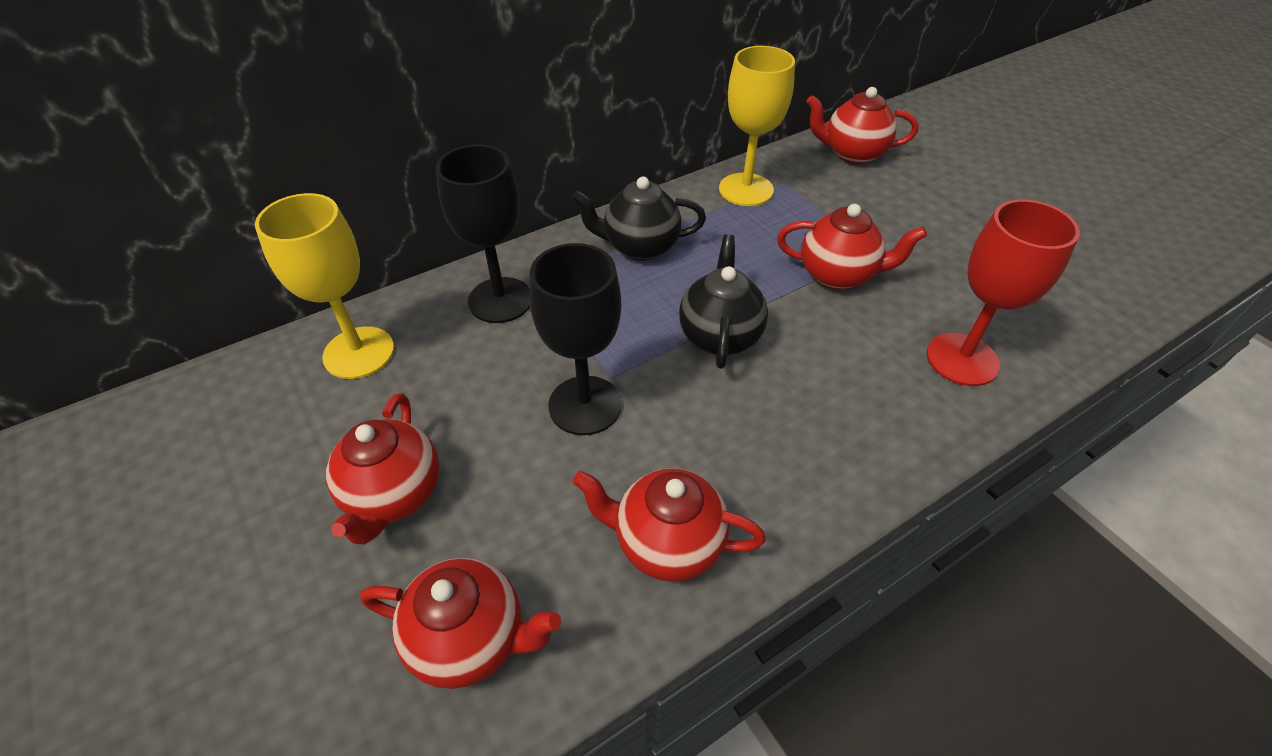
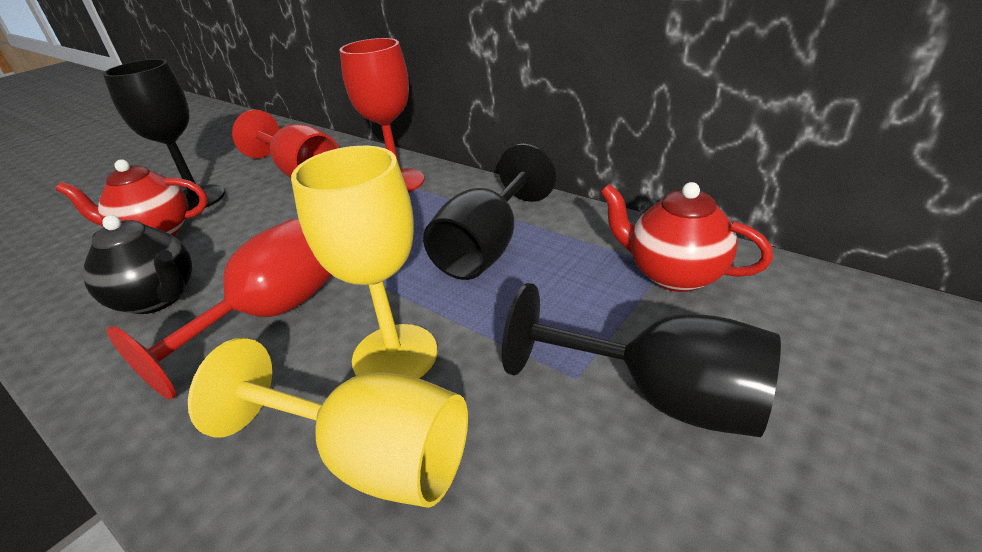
black goblet: [436,144,530,323] [530,243,622,435] = 2 -> [103,59,225,211] [423,144,556,280] [502,283,781,437] = 3
black teapot: [572,177,706,261] [679,234,768,369] = 2 -> [83,215,192,314] = 1
red goblet: [927,200,1080,386] = 1 -> [106,219,332,400] [232,109,339,178] [339,38,424,192] = 3
red teapot: [326,393,439,545] [360,557,561,689] [573,468,766,582] [777,204,927,289] [806,87,919,164] = 5 -> [56,159,208,236] [600,182,773,292] = 2

